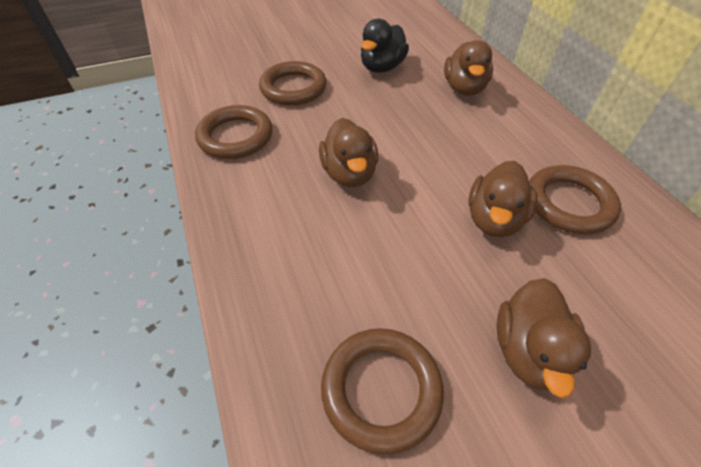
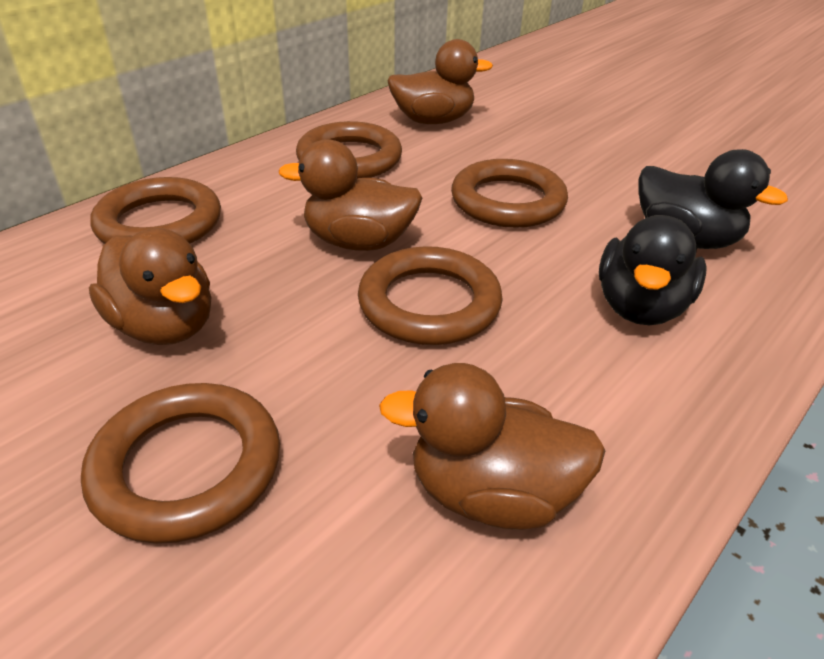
black duck: [361,19,409,73] = 1 -> [599,215,706,325] [638,149,788,249] = 2
brown ring: [195,105,273,159] [259,61,327,105] [321,328,444,454] [529,165,621,234] = 4 -> [81,383,280,544] [91,177,221,244] [296,121,402,179] [358,246,503,345] [451,159,568,228] = 5

